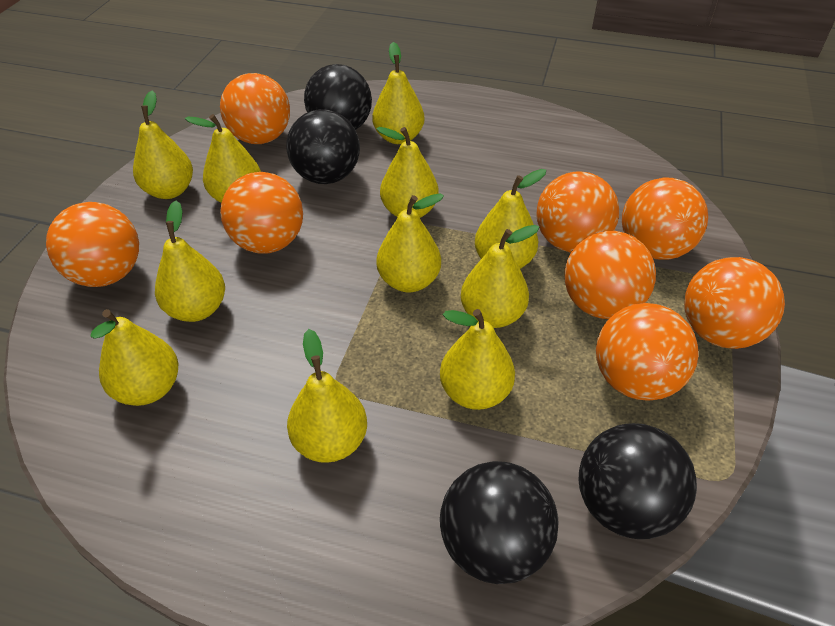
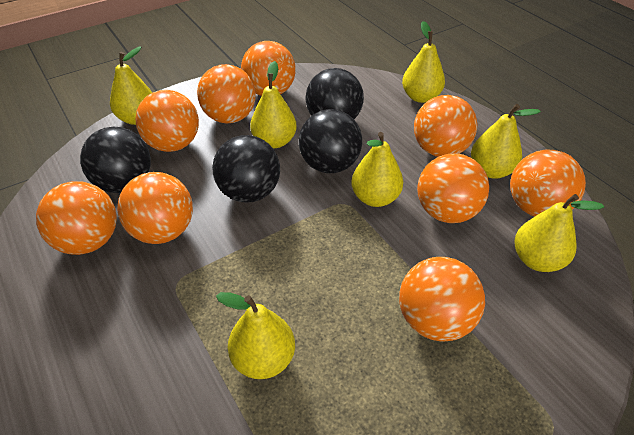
orange ball: [46,202,139,287] [220,73,290,144] [220,172,303,254] [536,171,619,253] [565,231,656,319] [596,303,698,400] [622,178,708,259] [684,257,785,349] = 8 -> [36,181,117,255] [117,172,193,244] [135,90,199,152] [197,64,256,123] [241,41,296,96] [399,257,485,342] [414,95,477,157] [417,154,489,223] [510,150,586,217] = 9
yellow pear: [91,309,178,406] [133,91,193,199] [155,201,225,322] [185,114,261,203] [287,329,367,463] [372,42,424,144] [376,193,444,292] [377,127,439,218] [440,309,515,410] [461,225,539,328] [475,169,546,269] = 11 -> [110,47,152,125] [216,292,295,379] [250,61,297,148] [351,132,403,207] [402,21,445,103] [471,104,541,179] [515,194,604,272] = 7

